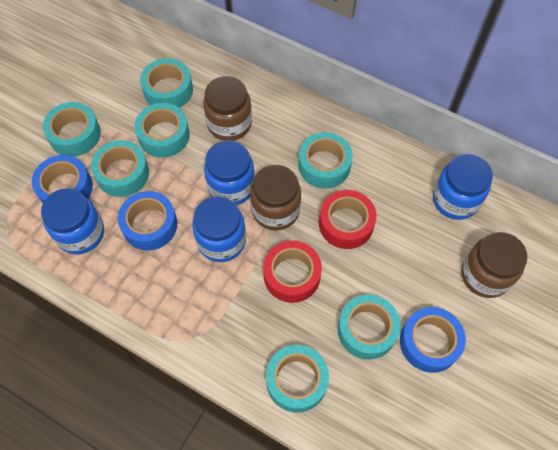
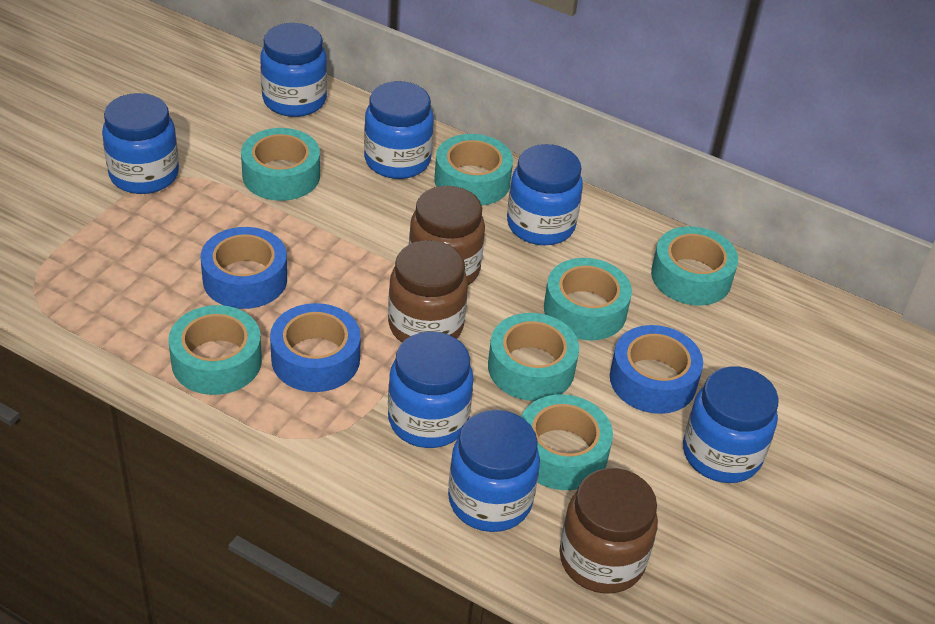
blue jar: [41,189,104,254] [192,196,246,262] [204,140,255,205] [433,154,493,220] = 4 -> [102,93,179,194] [260,23,327,117] [364,81,434,179] [388,331,474,448] [448,410,540,532] [507,144,583,245] [683,366,779,483] = 7
red tape: [263,241,322,303] [319,190,377,249] = 2 -> none = 0

